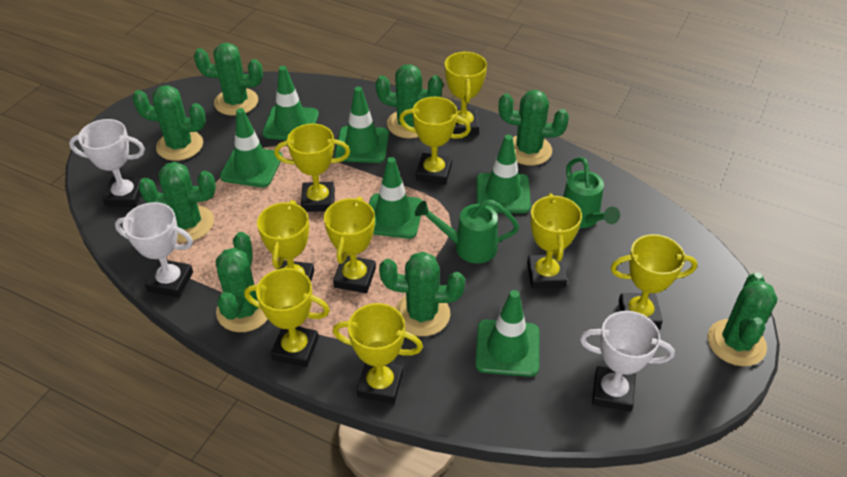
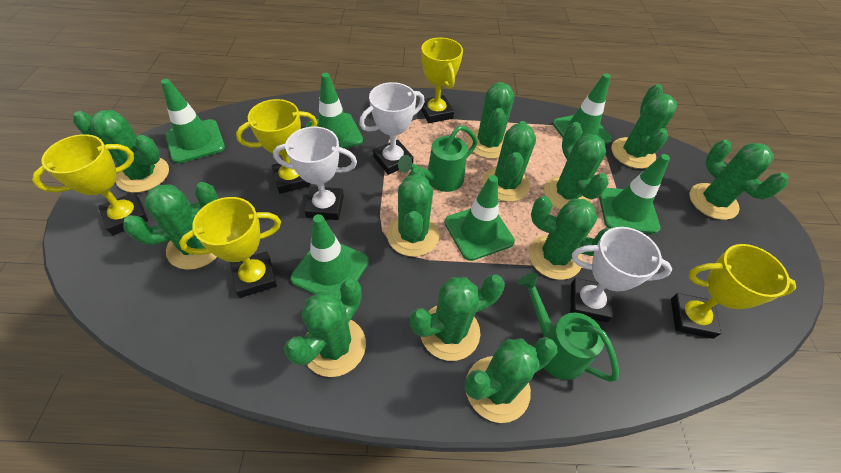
green cactus: [132,85,206,161] [138,162,216,242] [194,43,263,116] [216,232,268,332] [375,64,443,138] [379,252,465,336] [498,90,569,166] [708,272,778,366] = 8 -> [73,110,169,193] [123,182,218,270] [284,279,366,377] [387,167,439,257] [410,275,505,361] [465,337,558,423] [467,82,514,159] [483,121,536,202] [529,196,611,280] [544,122,609,210] [612,84,677,169] [689,140,789,220] = 12
yellow trophy: [244,268,330,367] [257,200,314,281] [274,124,350,212] [324,197,376,293] [333,303,423,404] [399,97,471,185] [445,51,487,135] [527,193,582,289] [611,234,697,329] = 9 -> [32,134,148,235] [179,197,281,298] [236,99,317,194] [421,37,463,123] [671,244,796,339] = 5

